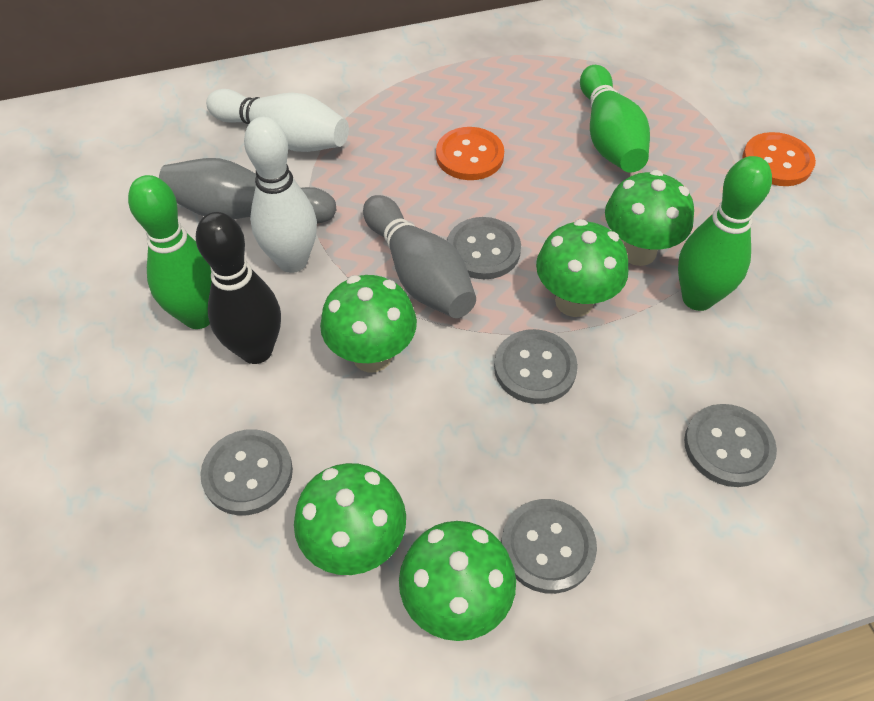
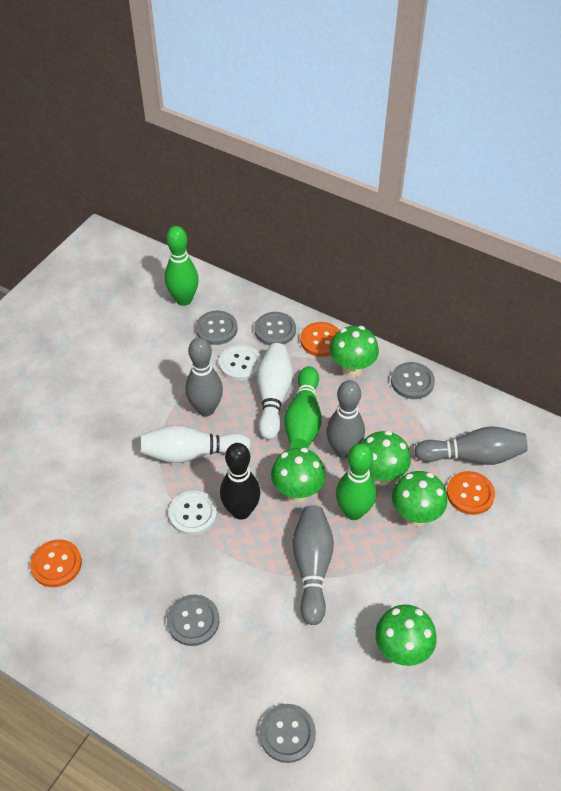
grey bowling pin: [159,158,337,223] [363,195,476,318] = 2 -> [185,337,223,416] [293,505,334,625] [326,380,365,458] [414,426,528,465] = 4
orange button: [436,127,504,180] [742,132,816,186] = 2 -> [30,539,82,587] [300,322,339,357] [447,471,495,515] = 3
white button: none = 0 -> [169,490,217,535] [219,345,262,381] = 2

